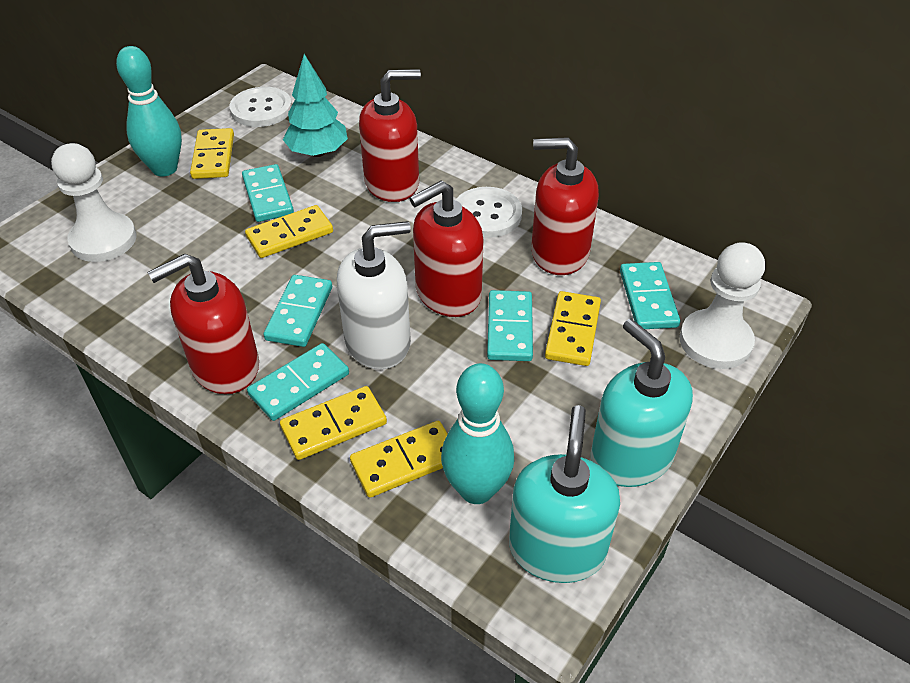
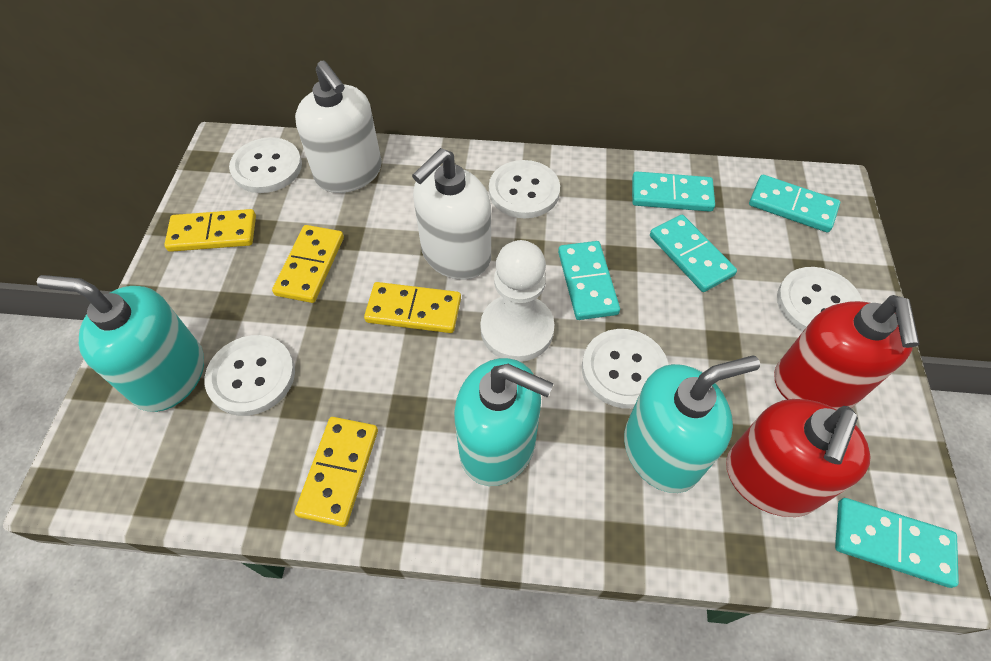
red soap dispenser: [148,254,259,394] [359,69,421,202] [409,180,484,317] [531,137,599,275] = 4 -> [726,399,871,517] [774,295,920,410] = 2
turquoise bowling pin: [116,46,182,176] [441,363,514,504] = 2 -> none = 0
turquoise soap dispenser: [509,405,620,583] [591,319,693,487] = 2 -> [37,275,204,412] [454,358,553,486] [624,356,760,493] = 3
turquoise tree: [283,54,348,157] = 1 -> none = 0
white button: [230,87,292,127] [456,187,522,238] = 2 -> [204,335,295,416] [229,137,302,193] [489,160,560,218] [582,329,668,409] [777,267,863,332] = 5
white pawn: [51,143,137,262] [680,242,765,369] = 2 -> [480,240,554,362] = 1
white soap dispenser: [337,221,411,369] = 1 -> [295,61,382,193] [412,148,491,280] = 2
yellow domino: [190,128,234,179] [245,205,333,258] [280,386,387,460] [350,421,447,498] [545,291,601,366] = 5 -> [164,209,256,252] [272,225,344,303] [295,417,378,527] [364,282,461,333] = 4

